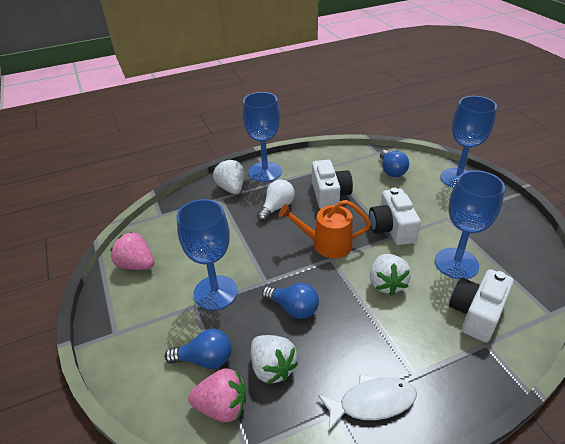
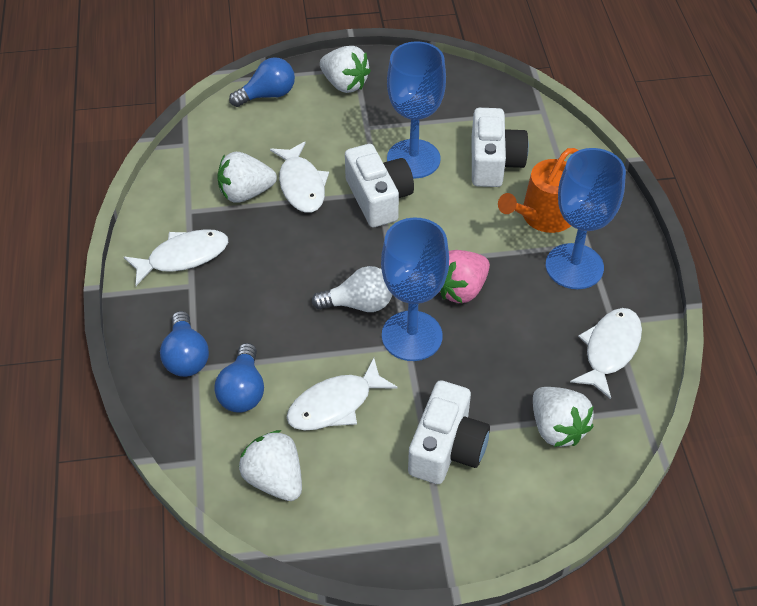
blue goblet: [177,199,238,310] [243,92,282,182] [435,170,505,279] [440,96,497,188] = 4 -> [381,218,449,361] [387,41,446,179] [546,148,626,289] = 3
pink strawberry: [110,232,154,270] [188,368,246,422] = 2 -> [440,250,490,303] = 1
white fish: [318,374,417,431] = 1 -> [124,229,228,286] [270,141,329,213] [287,358,398,430] [570,308,642,399] = 4
white strawberry: [213,159,244,194] [251,335,298,384] [370,254,411,296] = 3 -> [217,152,277,202] [239,430,302,501] [320,46,371,93] [533,387,594,447] = 4

